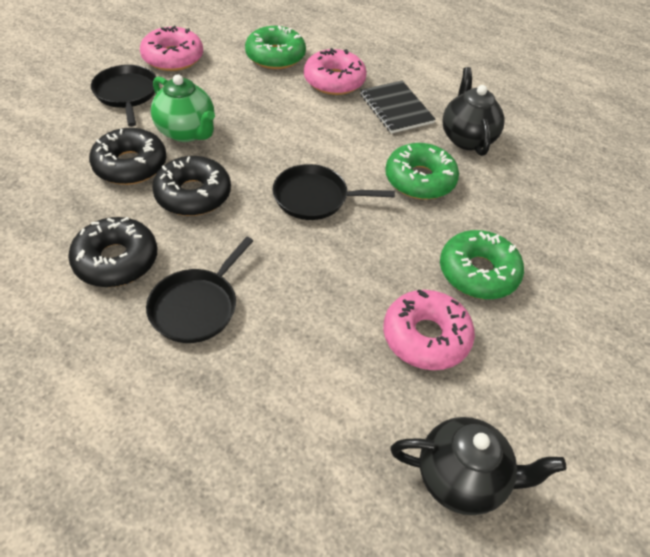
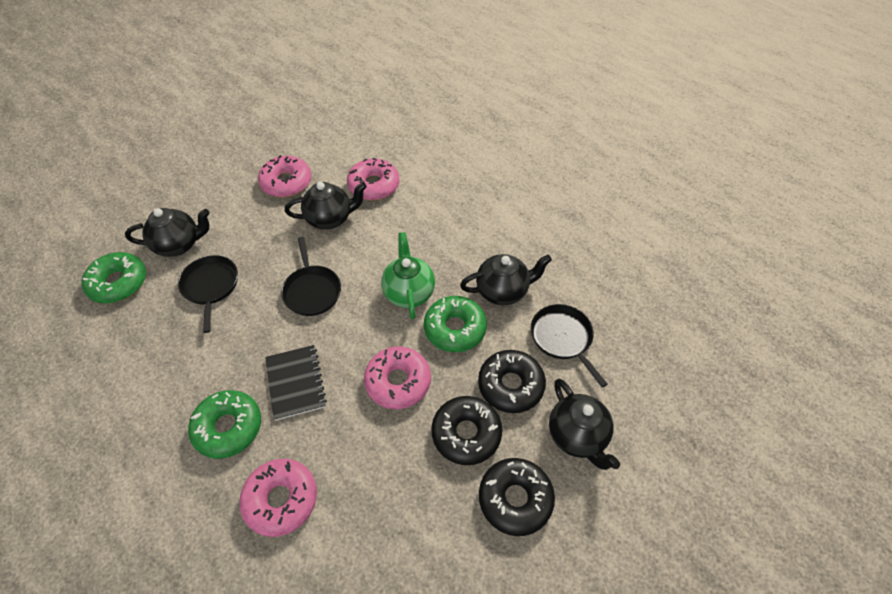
black teapot: [390,417,566,515] [442,67,504,156] = 2 -> [125,208,210,257] [285,182,367,230] [460,254,552,306] [549,379,620,470] = 4
pink donut: [140,26,203,71] [304,48,367,95] [383,289,475,370] = 3 -> [239,459,317,537] [258,155,311,197] [347,158,399,200] [364,346,431,409] = 4

